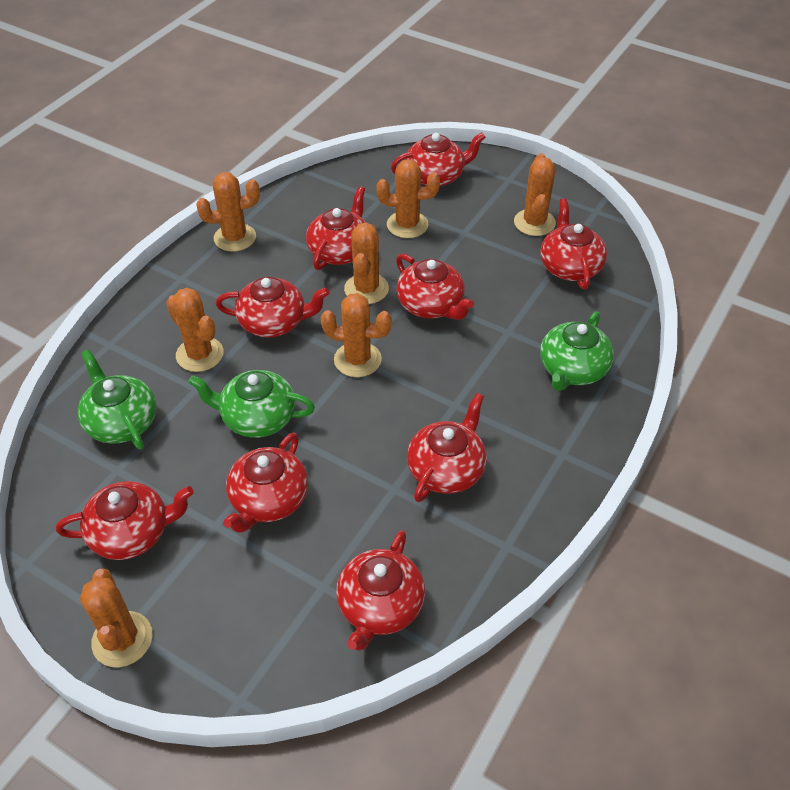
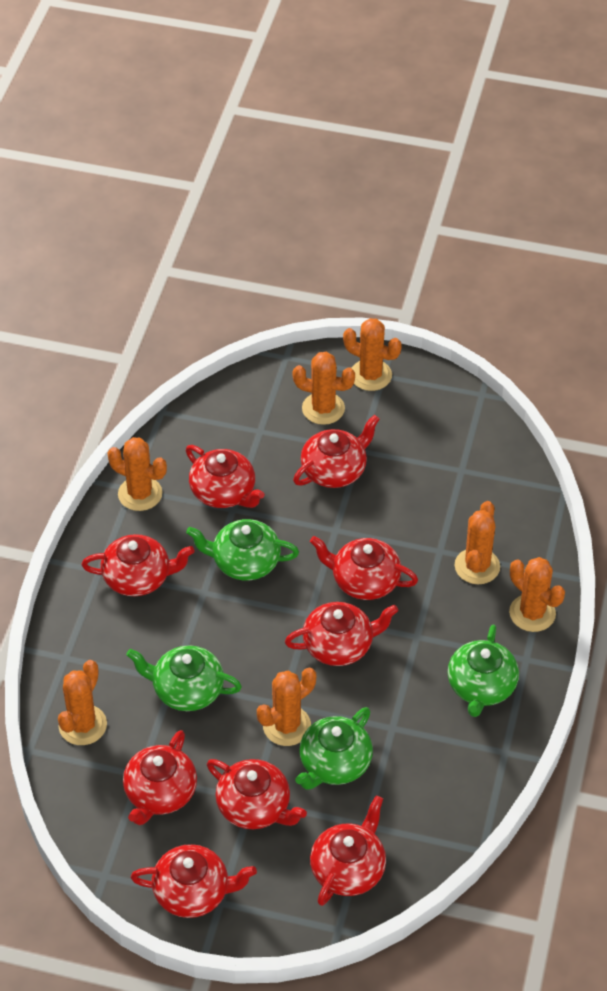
green teapot: [77,349,157,449] [188,370,315,438] [540,311,614,391] = 3 -> [126,645,242,711] [186,519,299,581] [295,707,373,790] [447,625,519,717] = 4

